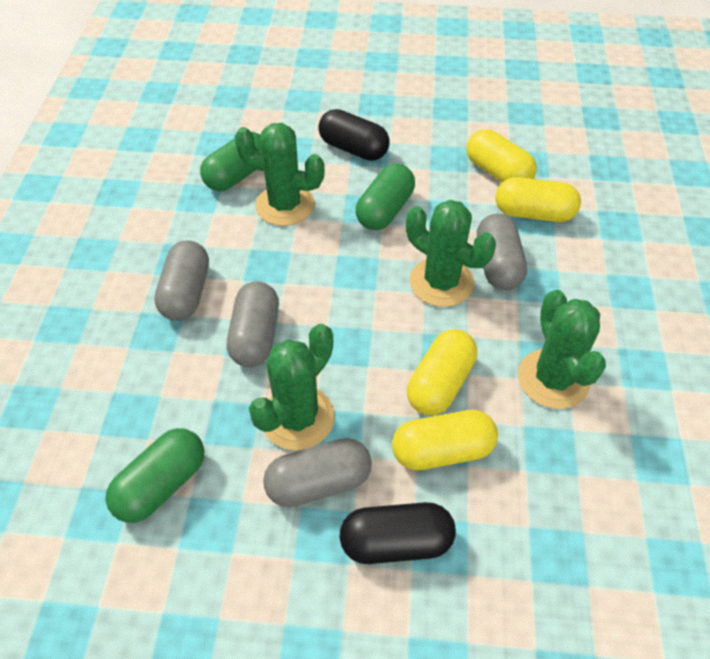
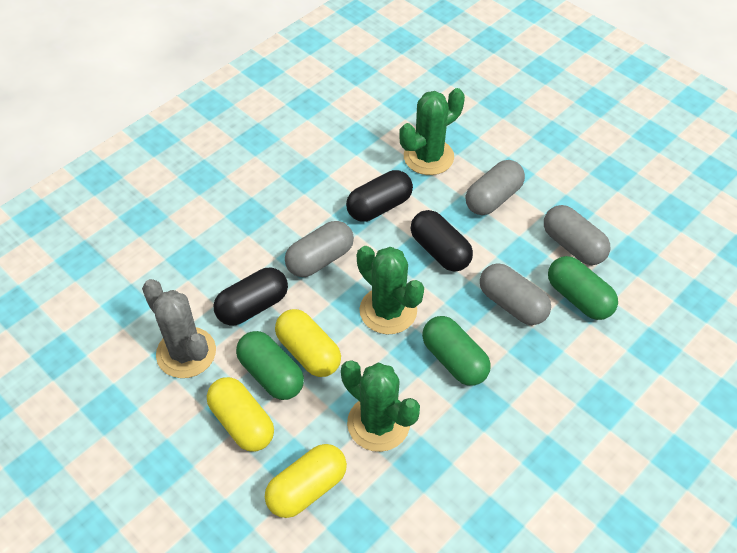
black capsule: [318,109,390,161] [340,502,456,564] = 2 -> [213,268,288,326] [346,170,413,221] [411,210,473,271] = 3
green cactus: [234,123,325,226] [249,324,335,450] [406,200,496,307] [518,290,606,409] = 4 -> [341,360,420,452] [357,246,424,334] [399,88,465,175] = 3
grey cactus: none = 0 -> [142,279,216,378] = 1
yellow capsule: [392,410,498,470] [407,329,477,415] [466,129,537,182] [496,177,581,222] = 4 -> [207,377,274,452] [265,444,347,518] [275,309,341,377] = 3

